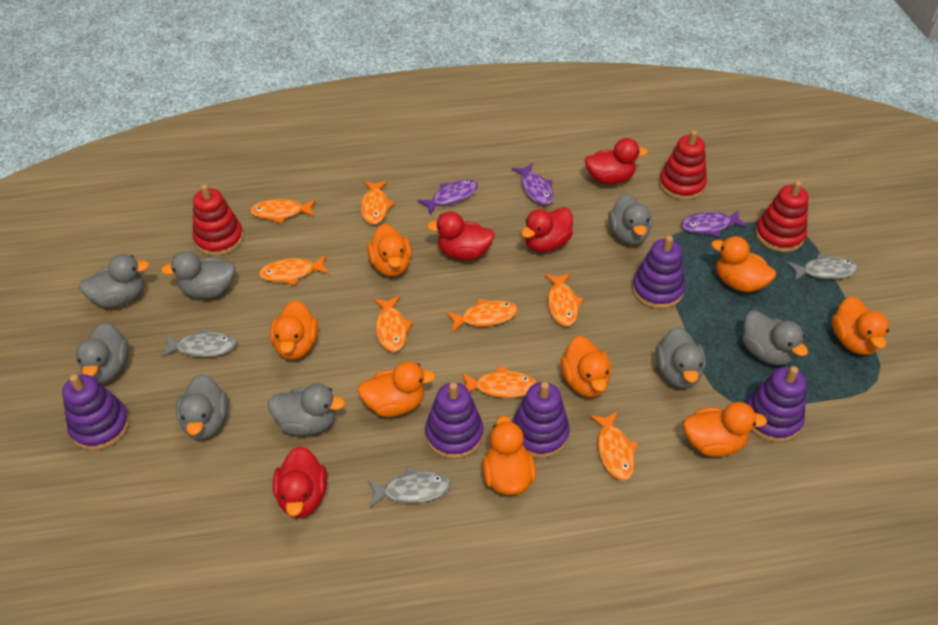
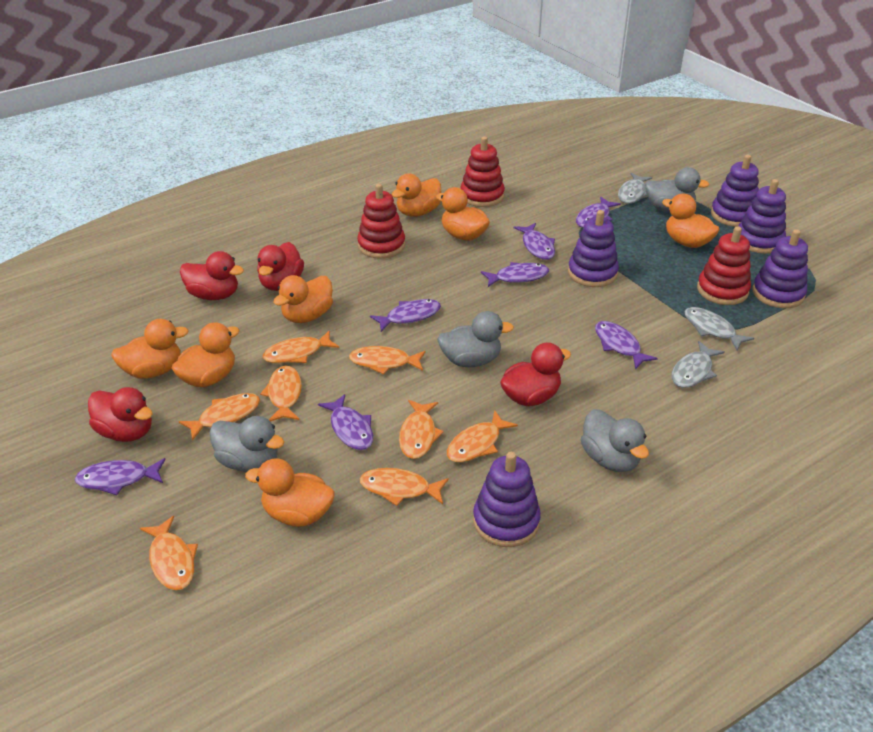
grey duck: [76,322,129,383] [79,254,150,308] [161,251,235,299] [176,374,228,439] [268,383,345,436] [608,194,652,245] [656,327,706,388] [742,310,808,365] = 8 -> [209,416,284,472] [437,311,514,367] [581,409,649,472] [645,167,710,212] = 4
orange duck: [270,300,318,360] [358,361,436,417] [367,224,412,276] [482,416,536,495] [561,336,611,397] [683,402,767,457] [711,236,776,292] [832,296,889,355] = 8 -> [111,319,189,379] [172,322,240,387] [245,458,335,527] [273,275,333,323] [391,174,441,217] [436,187,490,241] [662,194,720,248] = 7
purple fish: [417,179,478,215] [511,163,554,205] [681,210,748,237] = 3 -> [75,458,166,495] [318,394,373,450] [370,299,441,332] [481,262,549,287] [514,223,555,260] [576,197,621,228] [595,321,658,369] = 7

